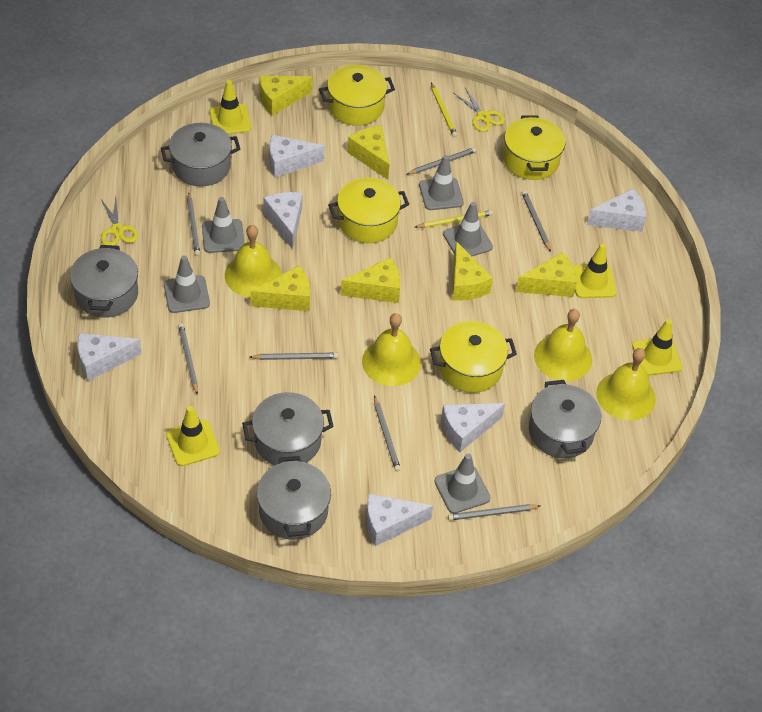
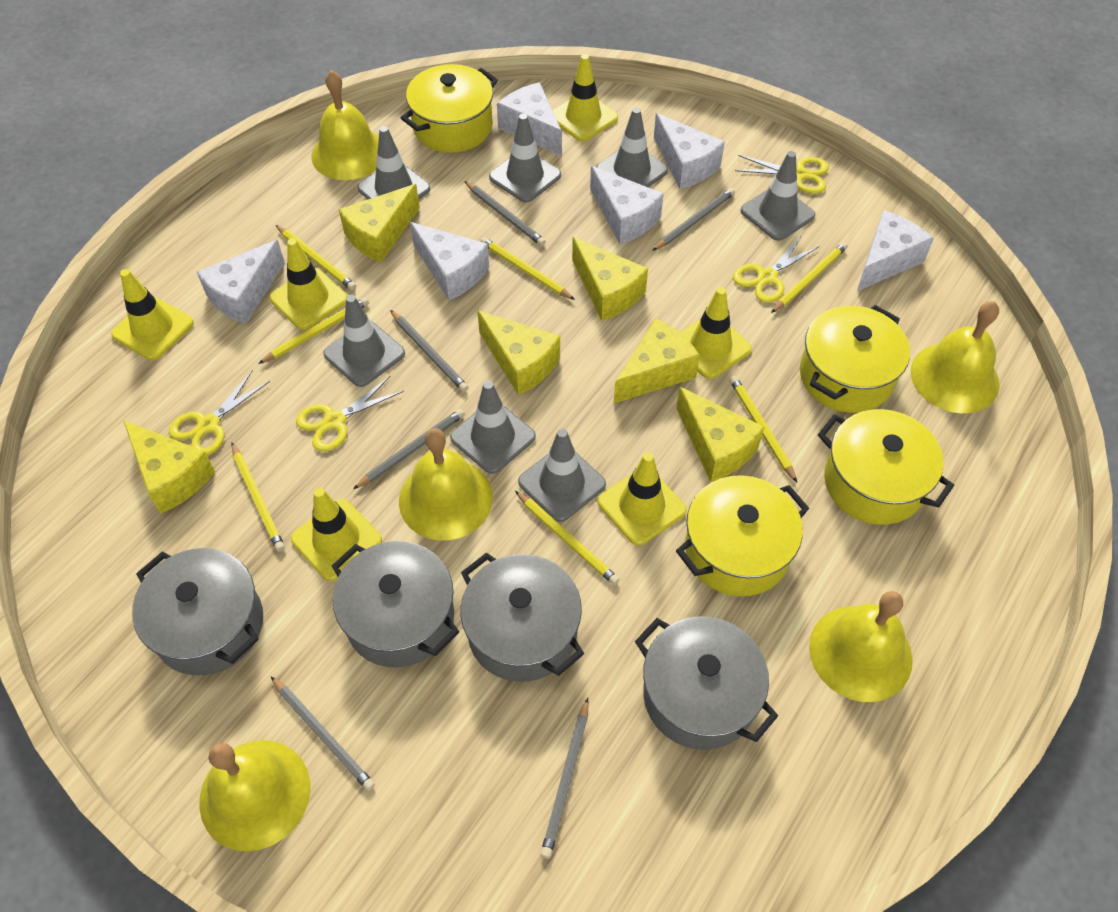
grey pencil: [178,323,198,395] [187,193,200,256] [250,353,338,360] [374,396,401,472] [406,147,476,175] [448,504,540,520] [522,191,551,252] = 7 -> [271,676,375,791] [353,409,465,489] [390,310,468,392] [464,181,546,246] [540,698,589,859] [652,188,735,251] = 6
grey pot: [70,245,138,318] [161,123,240,186] [242,392,334,465] [257,456,331,540] [529,380,601,458] = 5 -> [132,548,263,675] [332,541,459,667] [461,552,584,682] [635,616,778,750] = 4
grey traffic cone: [164,255,210,313] [202,197,245,253] [419,155,464,210] [434,454,491,514] [443,202,493,256] = 5 -> [323,295,405,387] [357,126,430,199] [450,381,536,474] [489,114,561,203] [518,428,606,522] [596,107,668,187] [741,151,815,241] = 7
yellow bell: [225,225,282,297] [362,313,421,386] [534,309,592,381] [596,348,656,421] = 4 -> [199,740,310,852] [311,70,379,180] [399,428,493,540] [809,591,913,702] [911,301,999,413] = 5
yellow pencil: [415,210,493,228] [431,83,457,137] = 2 -> [231,442,285,552] [258,297,369,364] [276,225,356,291] [480,237,575,300] [515,491,620,585] [729,376,797,482] [771,242,848,313] = 7
yellow scissors: [101,197,138,245] [454,88,505,132] = 2 -> [169,370,270,456] [296,376,404,452] [733,236,819,303] [735,155,829,194] = 4
yellow traffic cone: [166,406,220,466] [209,80,251,134] [573,243,616,298] [632,319,683,376] = 4 -> [111,269,194,360] [269,238,347,330] [291,488,382,581] [552,54,618,141] [598,452,687,546] [680,287,752,379] = 6

